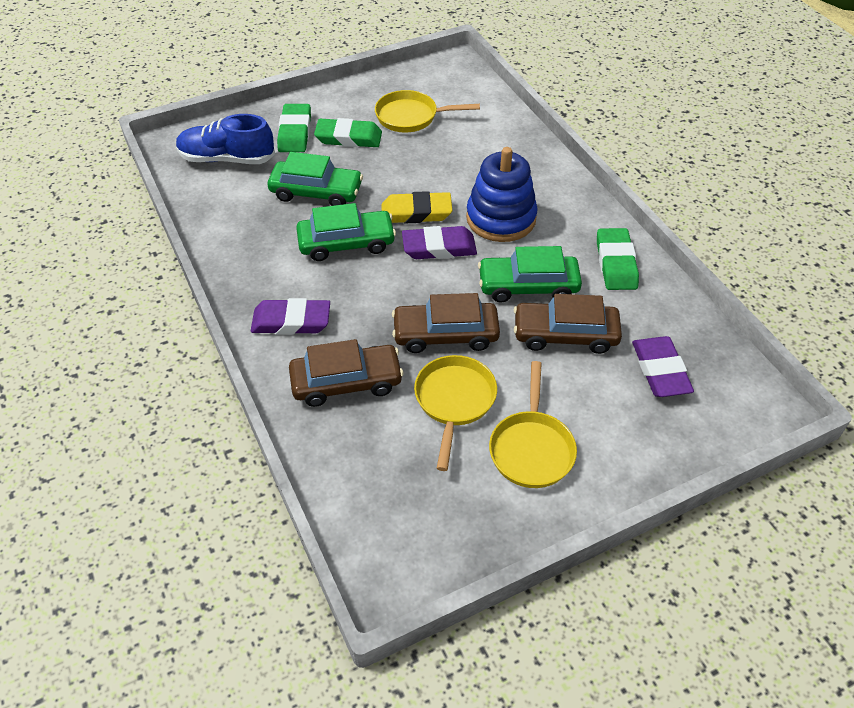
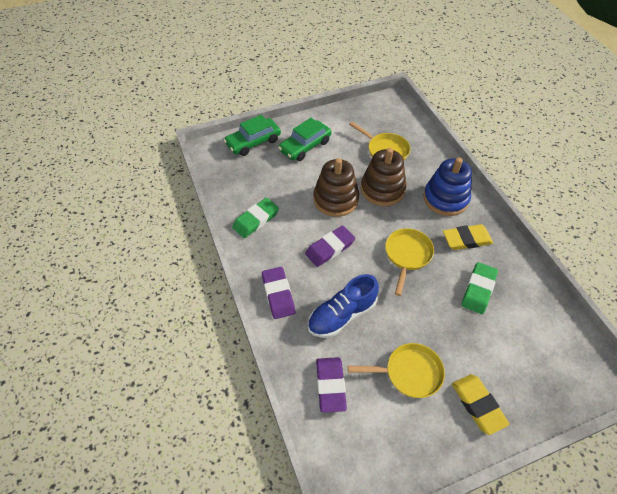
brown car: [289,339,403,407] [392,293,500,353] [514,294,622,354] = 3 -> none = 0
brown stacking toy: none = 0 -> [314,158,359,217] [361,148,407,206] = 2
green car: [268,152,363,206] [296,203,396,261] [478,246,582,303] = 3 -> [224,114,281,156] [278,118,332,161] = 2
green eraser: [277,104,311,152] [314,118,382,147] [597,228,639,290] = 3 -> [232,198,279,238] [462,262,498,314] = 2
yellow eraser: [381,191,452,223] = 1 -> [443,224,493,250] [452,374,510,435] = 2

